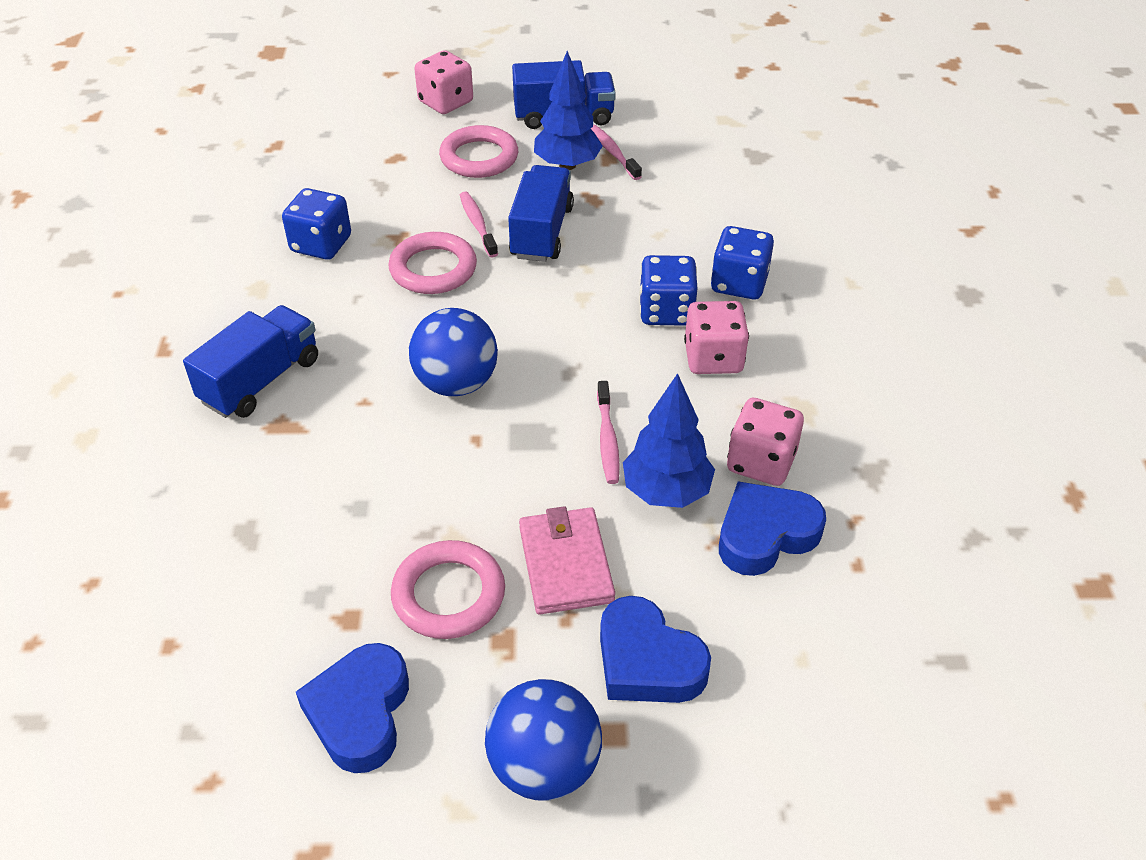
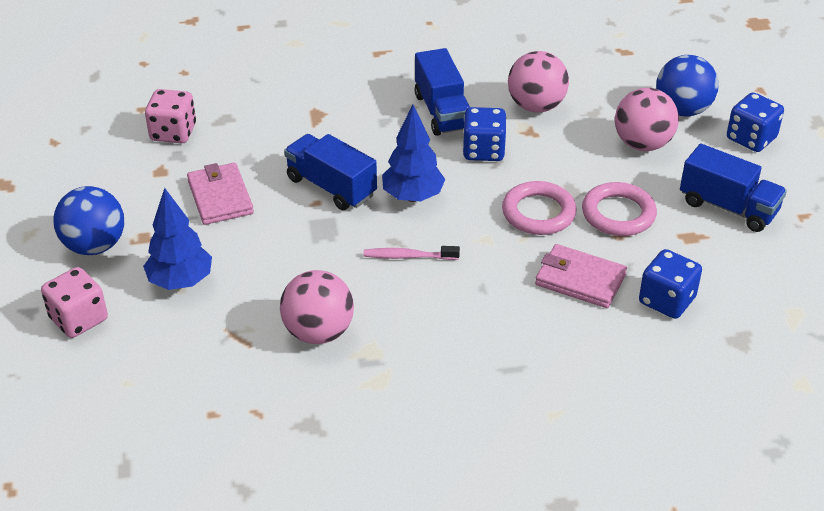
blue heart: [296,643,409,773] [600,596,711,703] [719,481,826,576] = 3 -> none = 0
pink ball: none = 0 -> [280,270,354,344] [508,51,569,113] [615,88,679,151] = 3
pink dice: [414,50,473,114] [684,301,749,374] [727,398,804,486] = 3 -> [41,267,108,338] [145,89,196,143] = 2
pink ring: [388,232,477,294] [391,540,505,639] [439,125,518,178] = 3 -> [502,181,577,235] [582,182,657,236] = 2
pink toothbrush: [460,192,498,257] [591,125,642,180] [597,381,620,484] = 3 -> [363,246,460,260] = 1
pink wallet: [519,506,615,614] = 1 -> [187,163,254,225] [535,244,627,308] = 2

